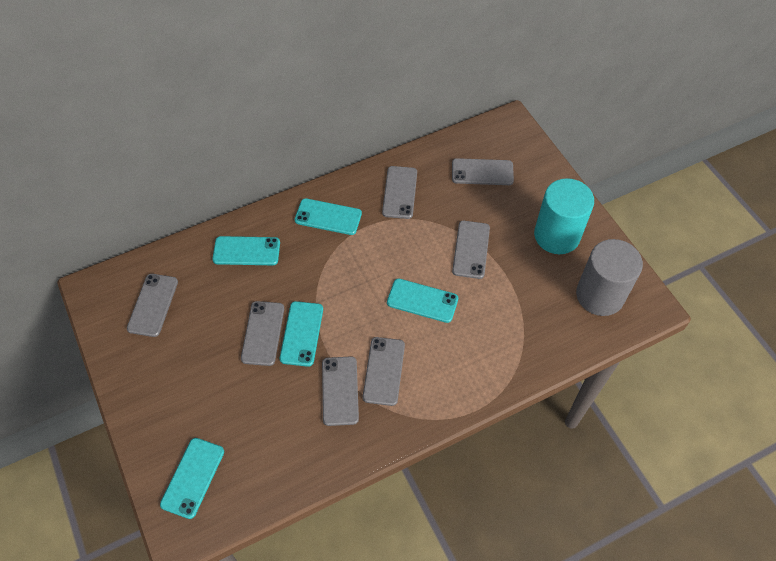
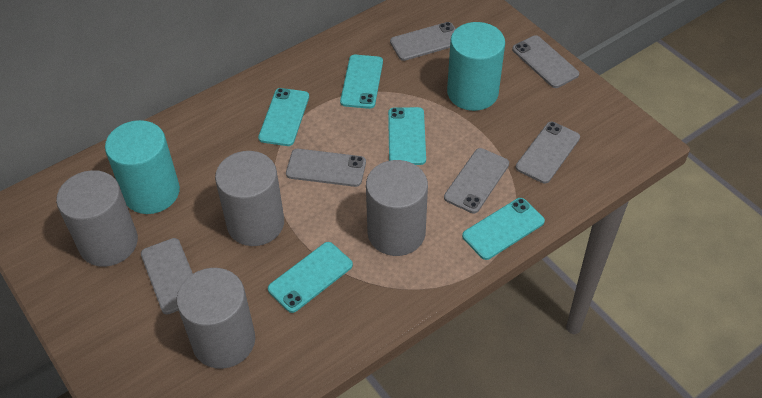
grey cylinder: [576,239,643,316] = 1 -> [56,170,138,267] [176,268,255,369] [215,151,284,246] [366,160,428,256] = 4
grey phone: [127,274,178,337] [241,301,284,366] [322,356,359,426] [363,337,405,406] [382,166,417,219] [452,158,514,185] [452,221,490,279] = 7 -> [141,238,193,314] [286,149,366,187] [390,22,456,61] [444,148,509,213] [512,35,579,88] [516,122,580,183] = 6
turquoise cylinder: [534,178,594,254] = 1 -> [105,120,180,214] [447,22,505,111] = 2

